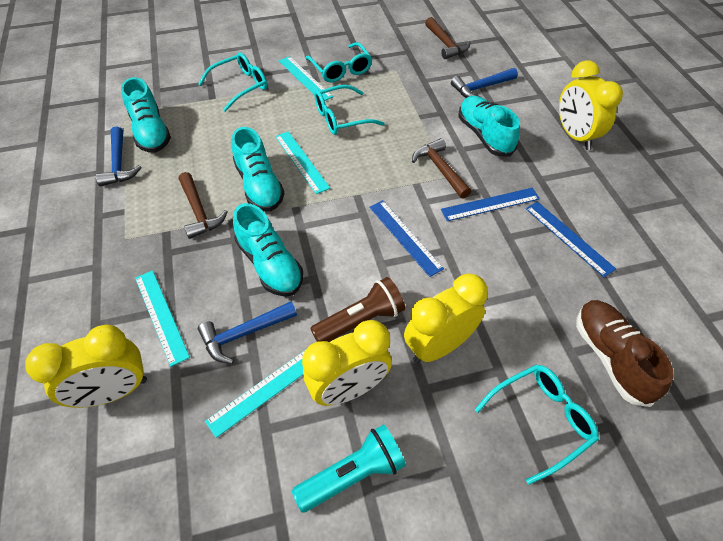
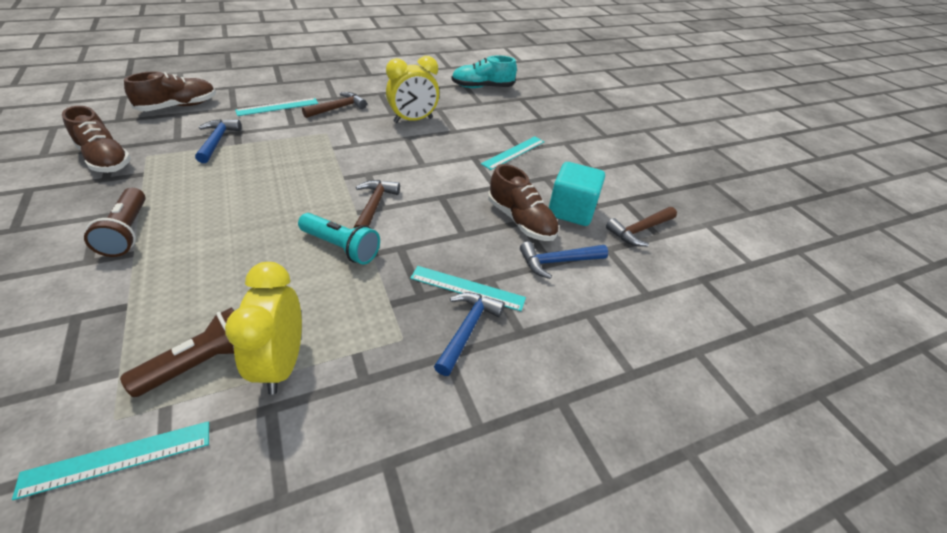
blue ruler: [369,200,444,277] [441,188,540,221] [526,201,616,277] = 3 -> none = 0
brown flashlight: [310,277,405,342] = 1 -> [84,188,146,257] [120,307,234,397] = 2
brown shoe: [576,300,674,407] = 1 -> [62,106,131,173] [124,71,216,111] [488,164,559,241] = 3
turquoise cube: none = 0 -> [549,162,605,226] = 1
turquoise glasses: [198,52,267,112] [305,42,372,83] [314,85,385,135] [475,364,599,485] = 4 -> none = 0
turquoise shoe: [121,77,171,153] [232,127,285,212] [233,203,303,297] [458,96,520,157] = 4 -> [451,55,517,88] = 1
yellow clock: [25,325,147,408] [302,320,392,406] [404,274,488,363] [559,61,623,150] = 4 -> [225,262,302,395] [386,56,439,123] = 2

